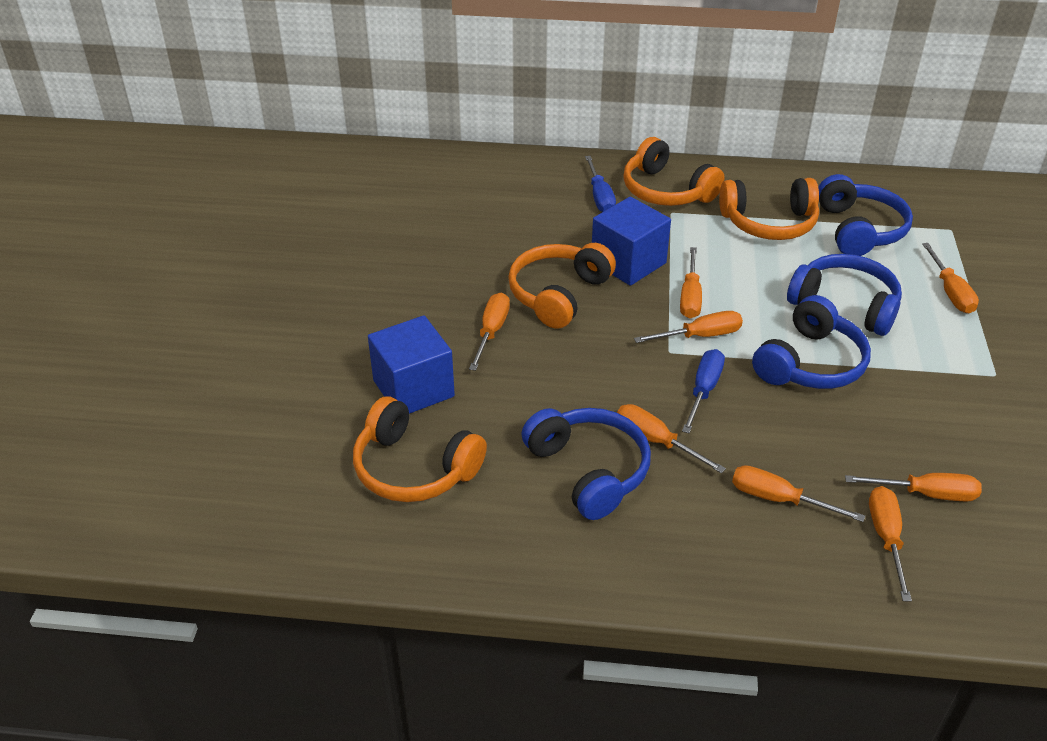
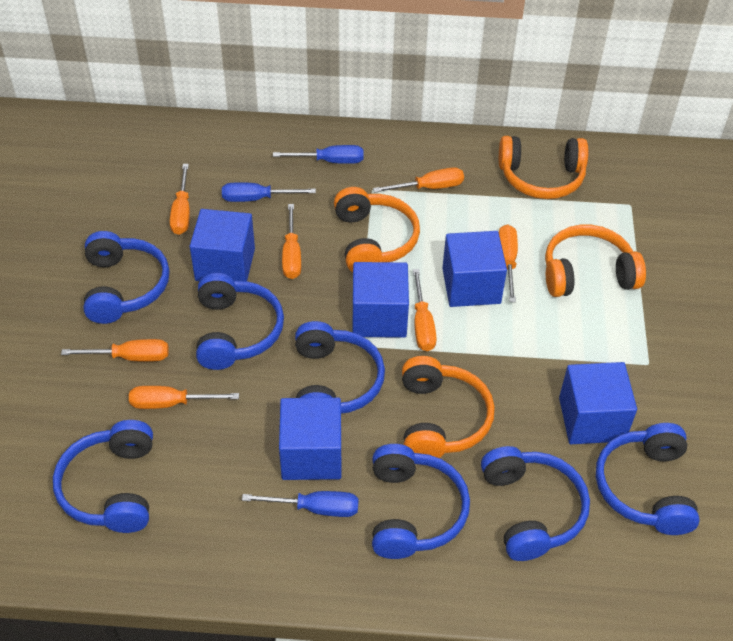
blue cube: [368,315,455,414] [592,197,671,286] = 2 -> [190,209,255,281] [279,398,341,480] [352,262,409,338] [442,231,507,307] [559,362,637,444] = 5
blue headphones: [522,408,651,520] [752,295,871,389] [787,254,902,336] [818,174,913,256] = 4 -> [53,420,153,533] [84,231,170,324] [196,273,284,370] [295,321,385,414] [372,444,470,559] [481,446,590,561] [596,423,700,535] = 7
blue screwdriver: [585,156,616,212] [682,349,725,433] = 2 -> [222,182,316,202] [242,491,359,517] [273,145,363,164] = 3
orange screwdriver: [469,293,510,371] [617,404,726,474] [634,311,743,343] [680,247,702,318] [732,465,865,522] [845,473,982,501] [869,486,912,602] [922,243,979,313] = 8 -> [61,339,169,362] [129,386,239,409] [170,164,190,235] [282,204,301,279] [373,167,464,193] [413,269,437,351] [499,224,518,302] = 7

